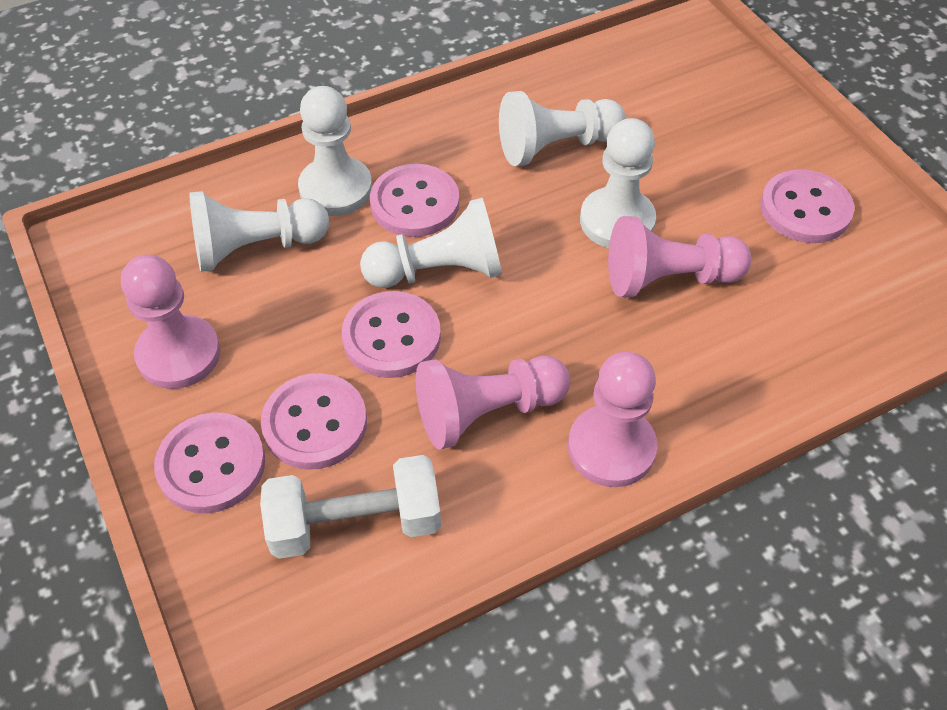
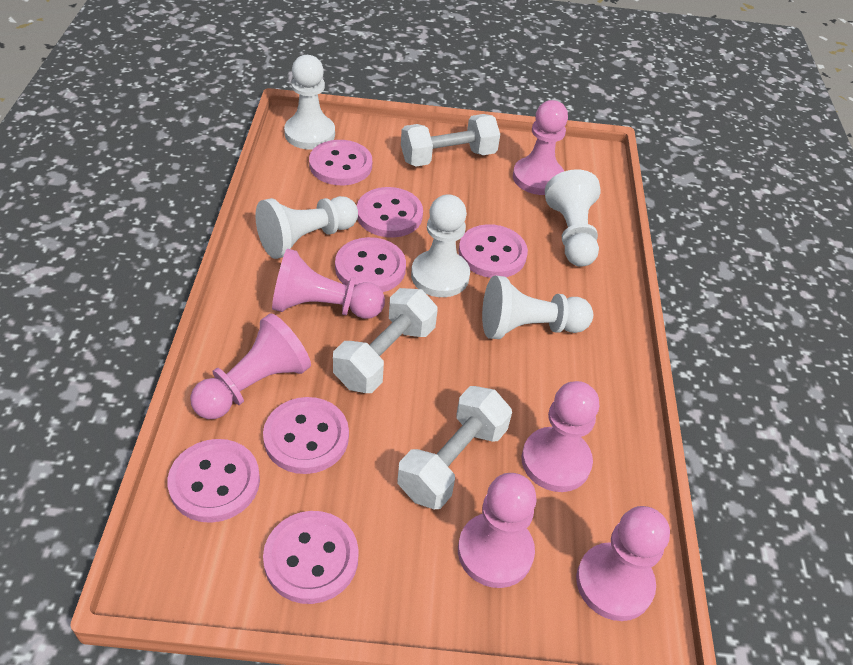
pink button: [154,412,265,513] [261,373,367,470] [342,291,441,378] [370,164,459,237] [760,169,854,243] = 5 -> [167,439,260,523] [263,397,349,474] [263,511,359,604] [309,140,372,185] [335,237,406,292] [357,187,423,237] [459,224,528,278] = 7
pink pawn: [121,255,221,389] [416,356,570,450] [568,352,657,487] [608,216,752,297] = 4 -> [190,313,311,419] [272,249,385,319] [458,473,537,588] [513,100,568,195] [522,381,599,492] [576,506,670,621] = 6
white dumbbell: [260,455,441,559] = 1 -> [333,288,438,393] [397,386,512,509] [401,114,500,166] = 3

